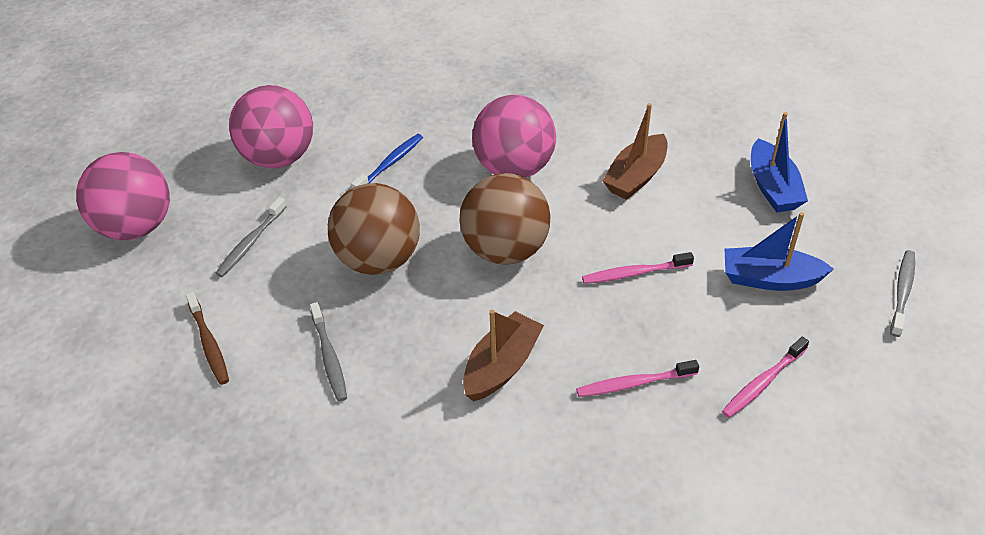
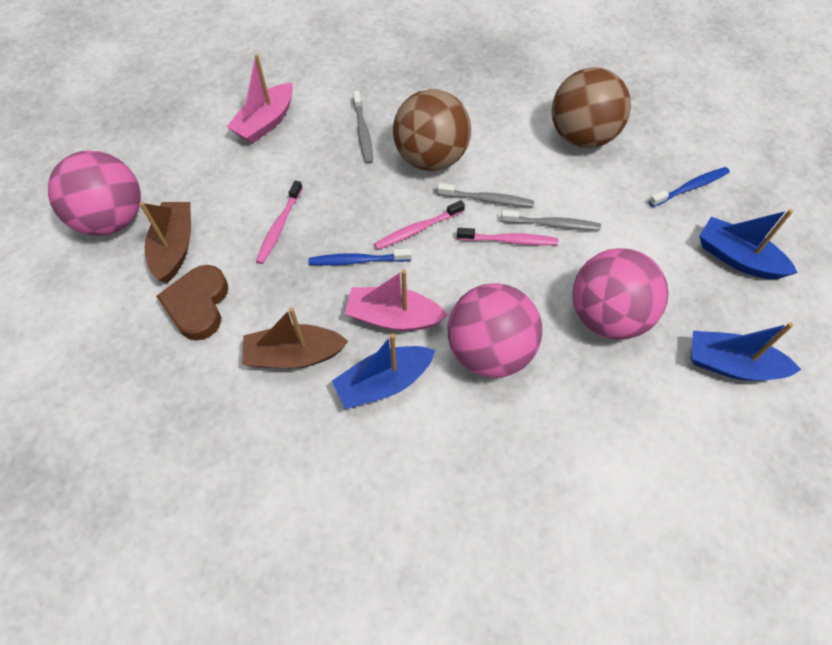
blue boat: [725,212,834,291] [751,112,808,212] = 2 -> [332,333,435,409] [691,322,801,381] [699,209,798,279] = 3
blue toothbrush: [351,134,423,188] = 1 -> [309,249,412,266] [649,167,730,207] = 2
brown heart: none = 0 -> [156,265,228,341] = 1
brown toothbrush: [186,292,229,385] = 1 -> none = 0
pink boat: none = 0 -> [227,54,293,144] [345,269,448,331] = 2

